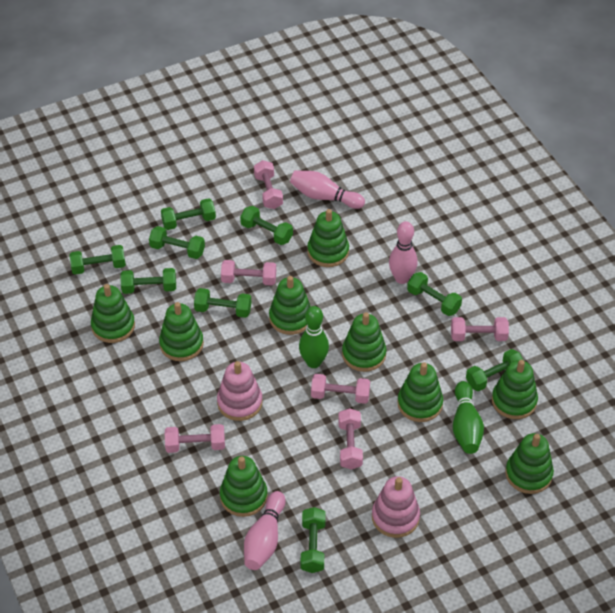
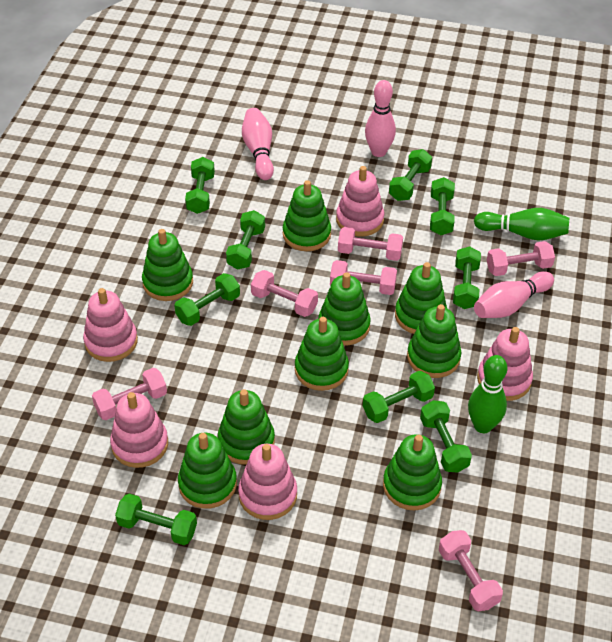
pink stacking toy: [217,361,263,421] [372,476,420,538] = 2 -> [83,288,138,362] [110,392,168,468] [238,444,297,520] [336,166,384,236] [477,327,533,401] = 5

